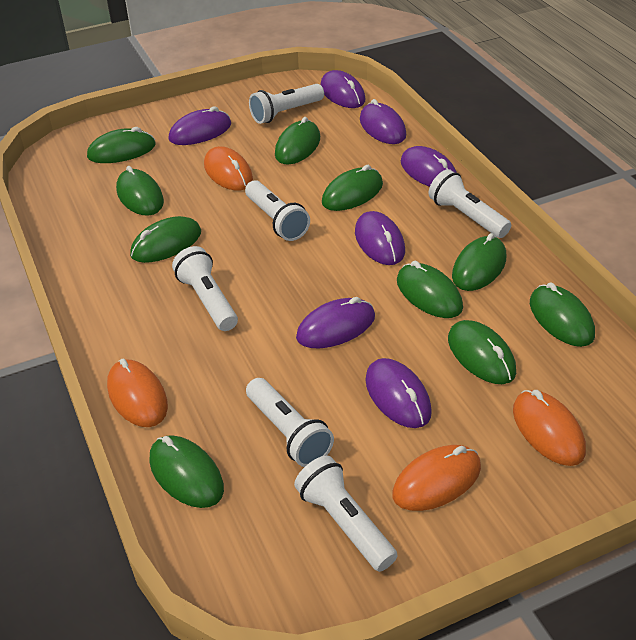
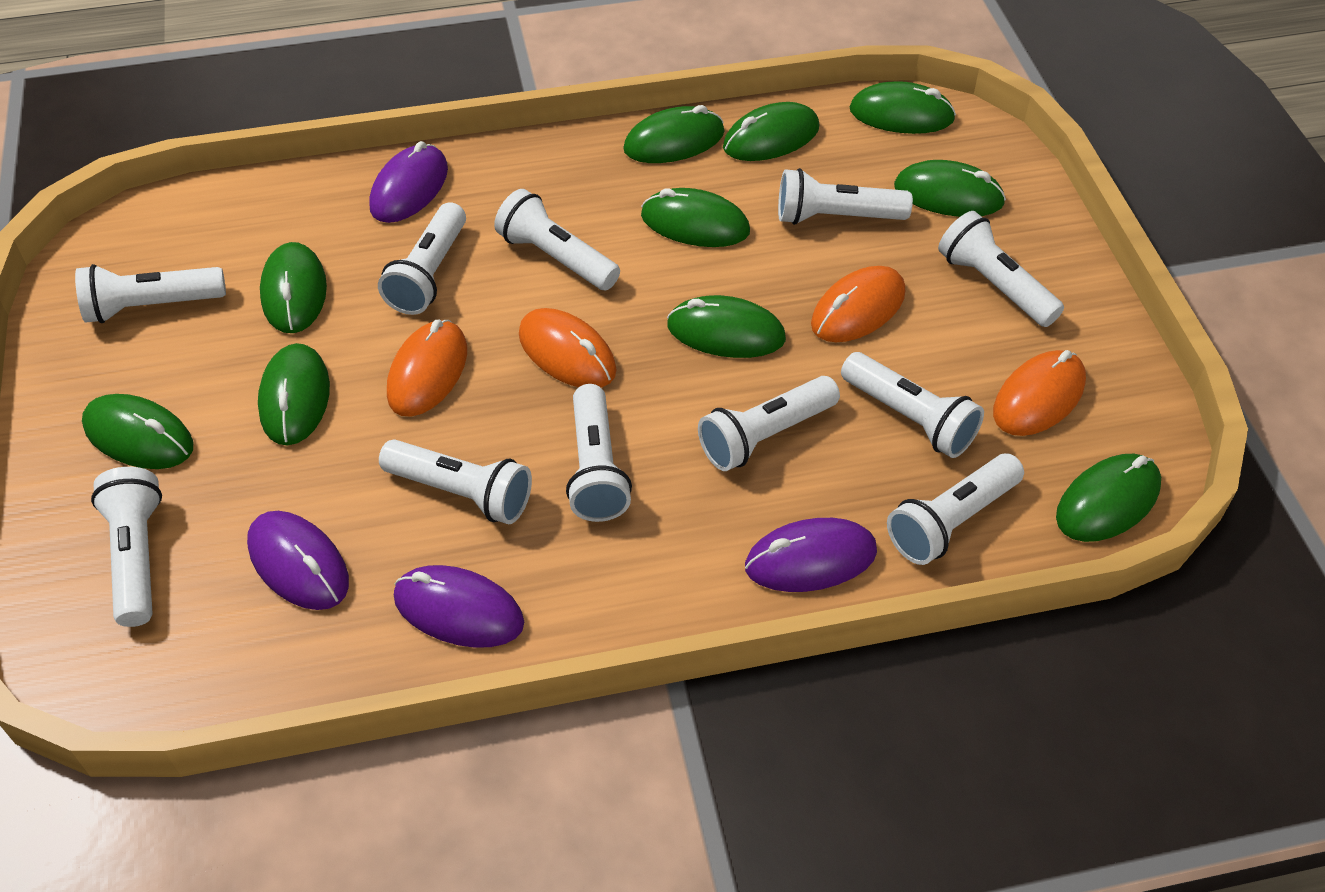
purple mouse: [168,106,231,145] [296,297,375,348] [321,70,365,108] [355,211,405,265] [360,99,406,144] [365,358,432,428] [401,146,457,187] = 7 -> [247,511,349,610] [369,141,448,223] [394,565,524,648] [745,518,877,592] = 4
white flashlight: [172,246,238,331] [245,180,310,241] [246,378,334,467] [249,84,324,124] [294,455,397,572] [428,169,511,238] = 6 -> [75,264,226,323] [91,467,162,627] [378,202,466,315] [379,439,532,524] [494,189,620,290] [566,384,632,522] [698,376,840,471] [778,168,913,225] [841,352,984,458] [887,454,1024,565] [938,211,1064,327] = 11

